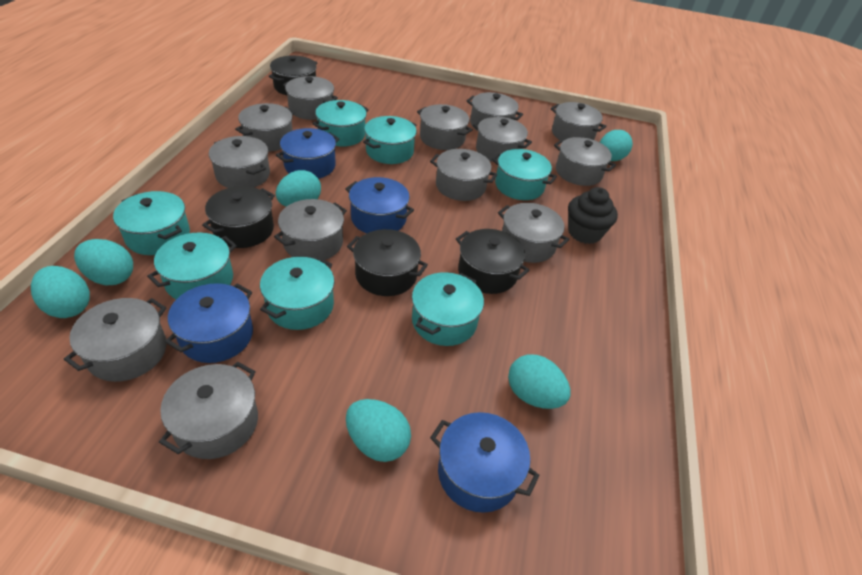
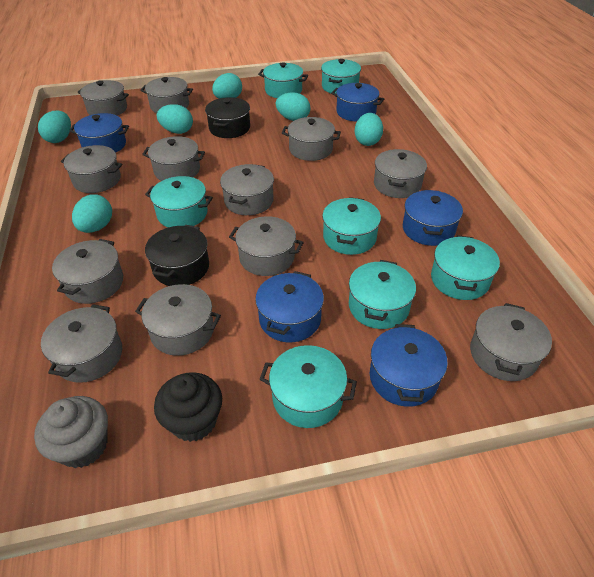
black pot: [202,186,275,248] [269,55,317,95] [347,229,428,296] [456,229,530,294] = 4 -> [145,225,209,286] [205,97,250,138] = 2
blue pot: [165,283,253,363] [276,128,339,179] [345,177,414,233] [430,412,540,513] = 4 -> [69,113,129,153] [255,271,324,342] [331,83,384,122] [370,324,448,407] [403,190,463,246] = 5
grey cupcake: none = 0 -> [34,396,108,468] = 1
grey pot: [64,298,167,382] [159,362,258,459] [209,136,270,188] [235,103,295,152] [274,199,347,260] [283,76,338,120] [417,104,473,150] [430,149,497,201] [467,92,523,131] [473,117,532,162] [498,203,569,263] [551,102,606,140] [554,137,616,186] = 13 -> [41,304,122,383] [52,239,123,304] [61,145,122,193] [78,80,129,116] [135,284,221,356] [140,77,193,113] [142,136,205,181] [220,164,274,215] [229,216,304,276] [282,117,341,161] [374,149,427,198] [470,303,552,381] = 12

